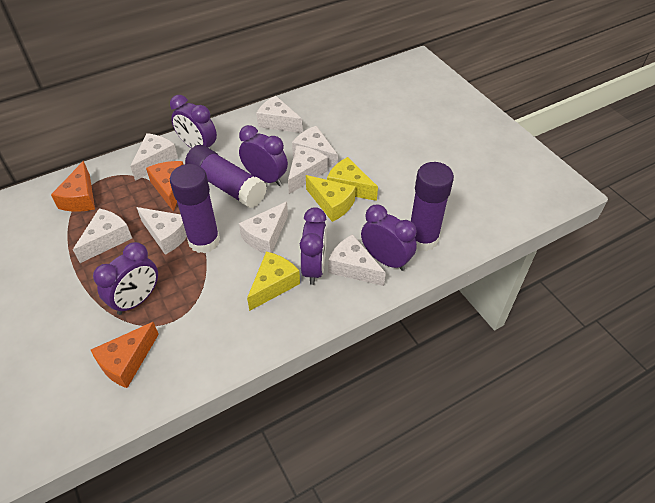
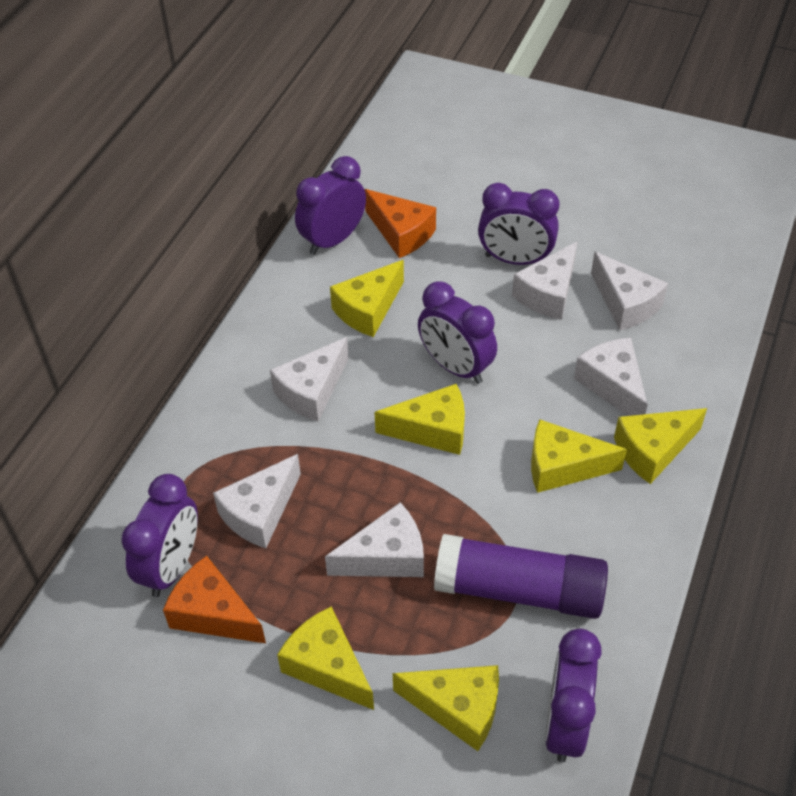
orange cheese: [51,161,95,212] [91,322,159,388] [146,161,184,212] = 3 -> [163,556,266,643] [364,189,436,258] = 2
purple glue stick: [170,164,220,253] [185,145,267,208] [411,162,454,251] = 3 -> [434,534,608,619] = 1
white cheese: [73,208,132,263] [130,133,178,181] [136,207,187,255] [239,202,288,253] [256,96,303,133] [288,146,328,194] [292,126,338,168] [328,234,386,286] = 8 -> [213,454,301,548] [270,337,349,422] [325,502,424,577] [512,241,578,320] [574,338,648,416] [591,252,668,330] = 6
yellow cheese: [247,251,300,311] [306,175,356,222] [327,157,378,201] = 3 -> [277,606,374,710] [330,260,404,337] [375,384,465,455] [393,665,499,751] [531,419,627,493] [614,408,707,484] = 6

